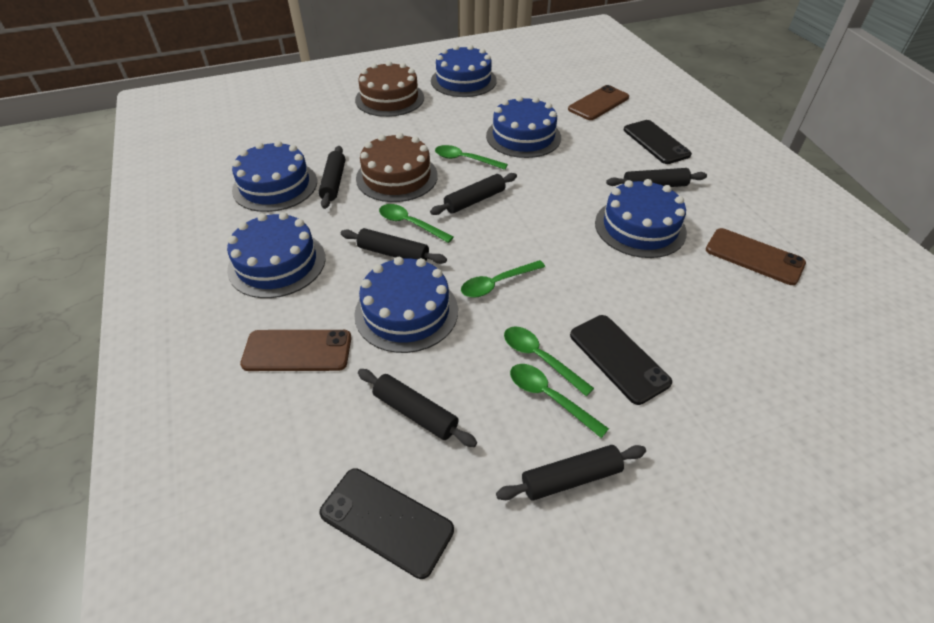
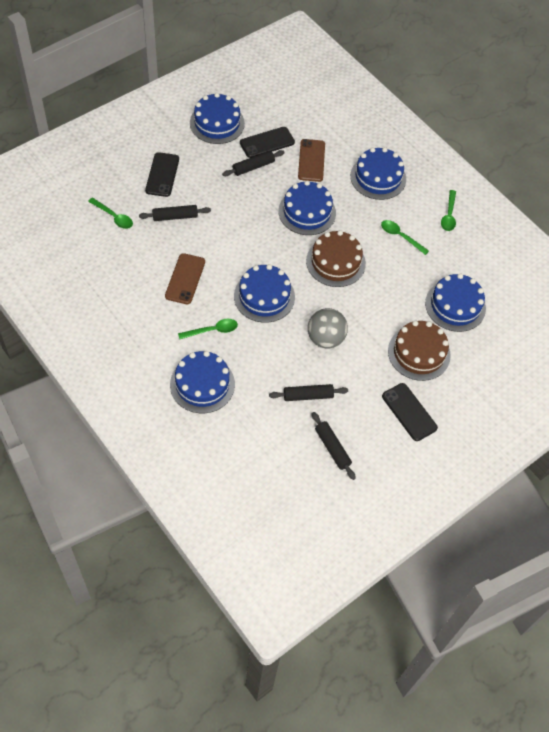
black rolling pin: [318,146,345,209] [341,228,447,264] [358,369,477,447] [430,173,517,215] [496,445,646,500] [606,168,707,187] = 6 -> [139,205,211,221] [222,150,285,176] [269,384,348,401] [312,412,356,480] = 4
brown phone: [240,330,351,371] [568,85,629,120] [706,228,806,285] = 3 -> [165,253,205,304] [298,139,325,182] = 2
green spoon: [379,204,454,243] [435,145,508,170] [461,260,545,298] [504,326,594,396] [510,364,609,438] = 5 -> [88,197,133,229] [178,319,238,339] [381,220,429,255] [441,190,456,231] = 4
grey ball: none = 0 -> [308,308,348,348] = 1

